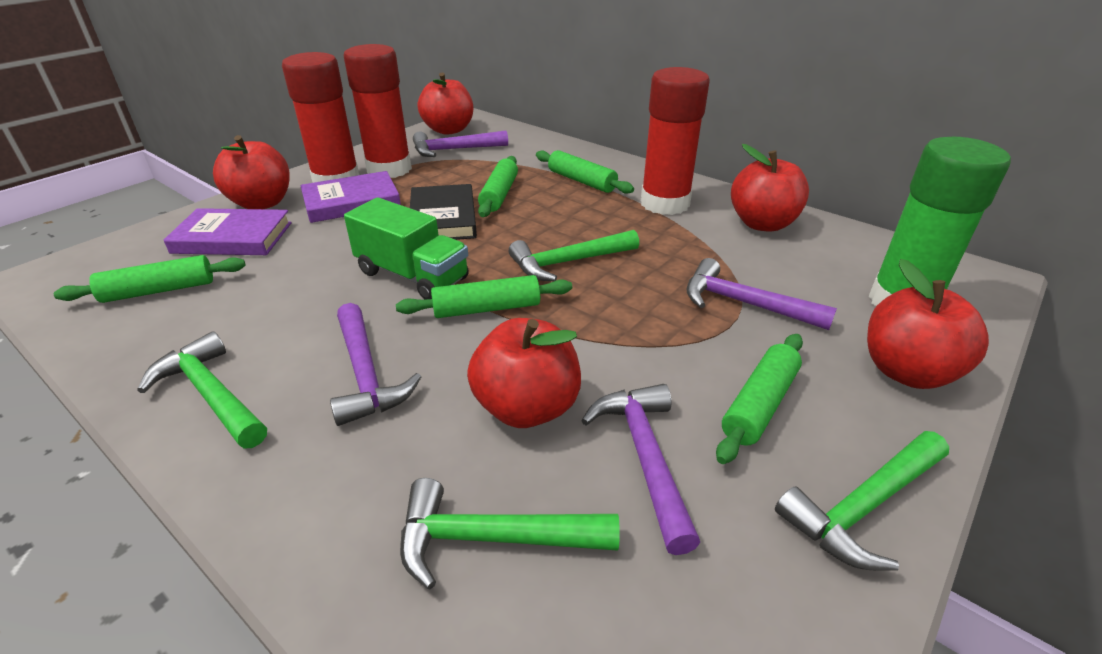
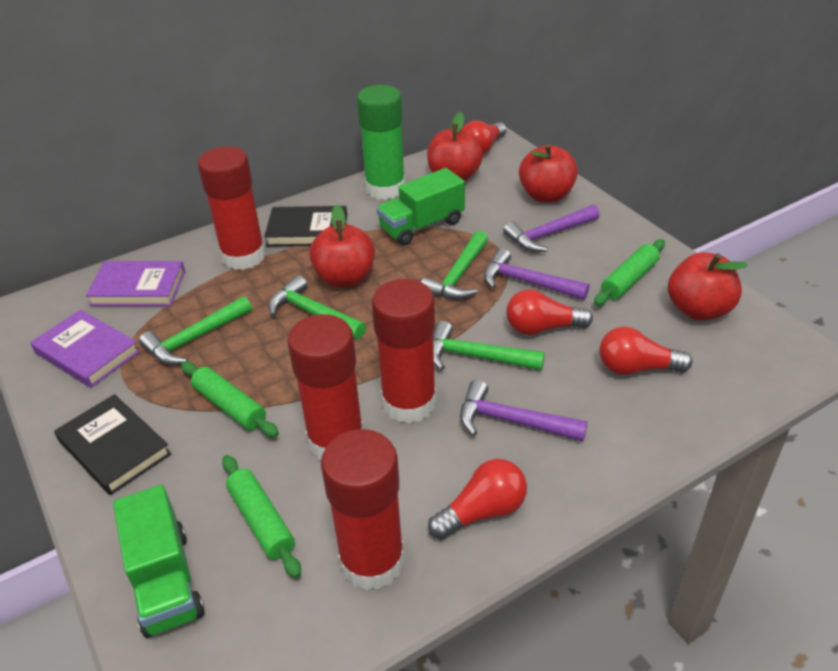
black book: [410,184,477,240] = 1 -> [54,394,171,495] [264,206,347,247] = 2
green rolling pin: [54,255,246,303] [396,275,572,318] [478,156,518,217] [536,150,634,194] [716,334,803,464] = 5 -> [181,362,279,437] [222,455,301,578] [594,239,665,306] = 3
green truck: [344,197,469,300] = 1 -> [113,485,204,638] [376,168,465,245] = 2
purple hammer: [330,303,421,426] [413,131,508,157] [581,384,700,555] [686,258,837,330] = 4 -> [460,380,588,441] [484,248,589,300] [503,205,600,252] = 3
red apple: [213,135,290,209] [418,73,473,135] [467,318,581,428] [731,144,809,232] [867,259,989,389] = 5 -> [309,205,375,287] [427,112,483,181] [519,144,578,203] [668,252,748,321] = 4
red glue stick: [282,52,359,183] [343,44,412,178] [641,67,710,215] = 3 -> [198,146,266,270] [287,314,363,460] [321,429,404,591] [372,279,437,424] = 4
red light bulb: none = 0 -> [428,459,527,540] [462,121,507,154] [506,289,593,335] [599,327,692,375] = 4

